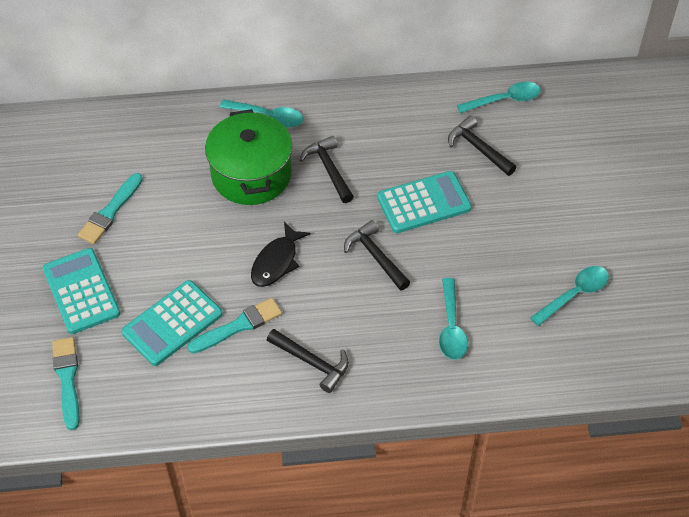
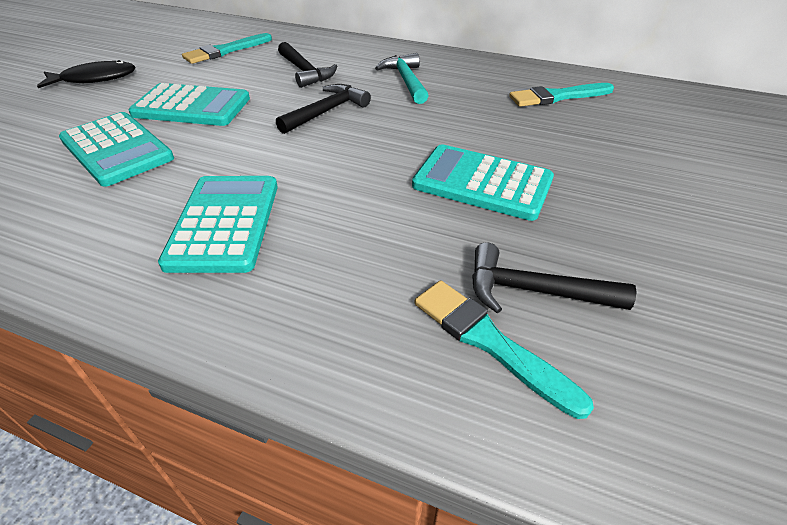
black hammer: [267,329,349,393] [300,136,354,203] [344,220,410,291] [448,116,517,176] = 4 -> [276,84,371,134] [278,42,337,88] [472,243,637,313] = 3
green pot: [205,109,292,205] = 1 -> none = 0
turquoise calculator: [43,248,120,334] [122,280,223,366] [377,171,472,233] = 3 -> [59,112,174,187] [128,83,250,126] [158,176,278,273] [412,144,554,221] = 4
turquoise hammer: none = 0 -> [375,53,428,104] = 1
turquoise spoon: [219,100,303,127] [439,278,468,360] [457,82,541,113] [530,266,609,326] = 4 -> none = 0

